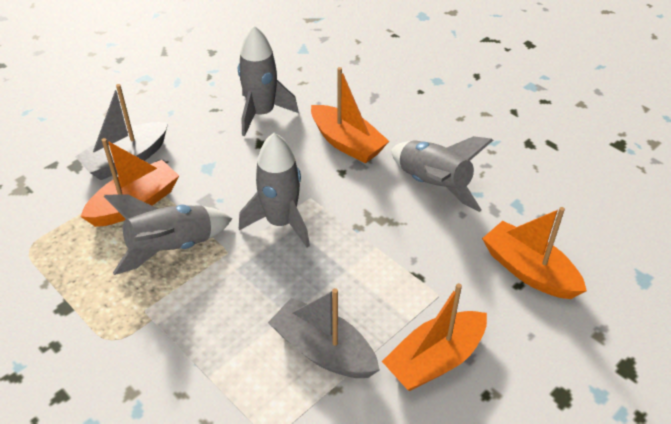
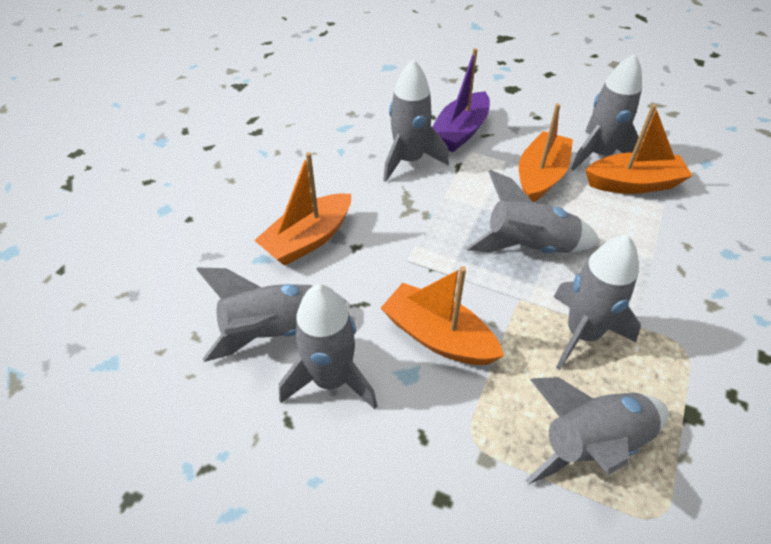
grey boat: [75,84,168,180] [268,288,380,378] = 2 -> none = 0
grey rocket: [104,195,232,275] [238,26,299,136] [239,133,310,248] [391,136,493,212] = 4 -> [196,267,347,362] [279,284,377,409] [383,59,449,182] [466,170,600,253] [526,377,669,485] [554,235,641,370] [571,53,642,171] = 7
purple boat: none = 0 -> [432,48,490,152] = 1

